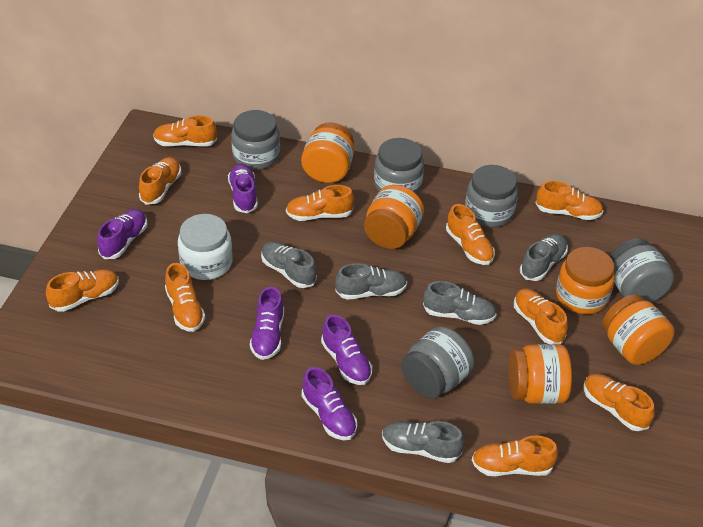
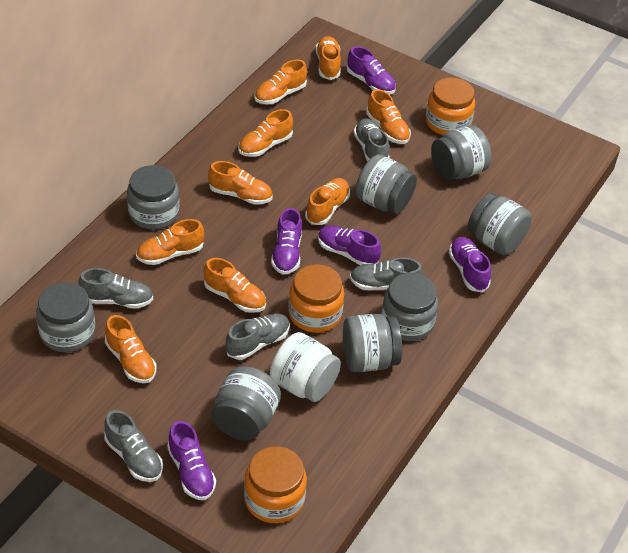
grey jar: [231,110,280,170] [374,138,424,193] [401,326,474,399] [465,165,518,227] [610,238,674,303] = 5 -> [36,282,95,352] [127,165,180,229] [212,366,281,440] [343,314,402,372] [356,154,417,214] [381,273,438,341] [431,125,491,180] [468,193,532,255] = 8
orange jar: [301,122,354,183] [364,185,424,249] [508,344,572,404] [556,247,615,314] [602,294,675,365] = 5 -> [244,446,307,523] [288,264,344,333] [426,77,475,135] = 3
orange shoe: [46,269,119,312] [139,157,181,205] [153,115,217,147] [165,263,205,332] [286,185,354,221] [446,204,495,265] [472,436,558,476] [514,289,568,344] [536,181,603,220] [584,374,655,431] = 10 -> [105,315,156,383] [136,219,205,265] [204,258,266,313] [208,161,273,205] [238,109,293,157] [254,60,307,104] [305,178,350,225] [316,36,341,80] [366,89,411,144] = 9

